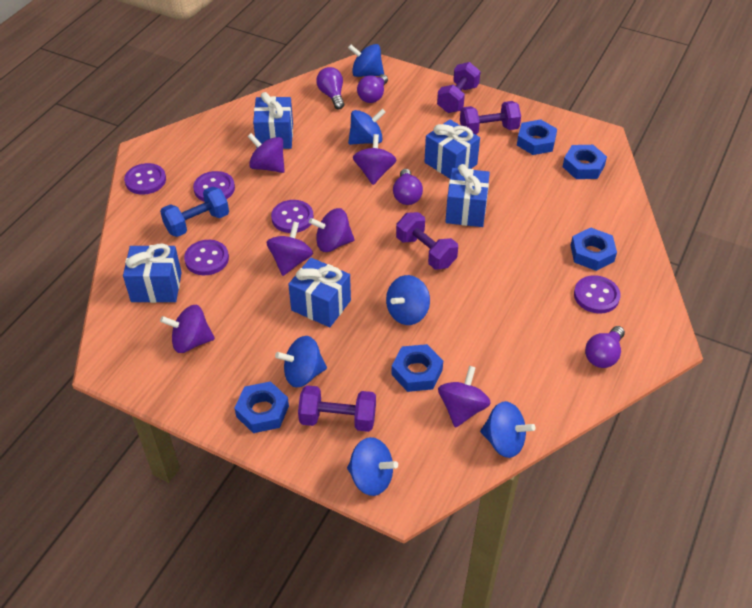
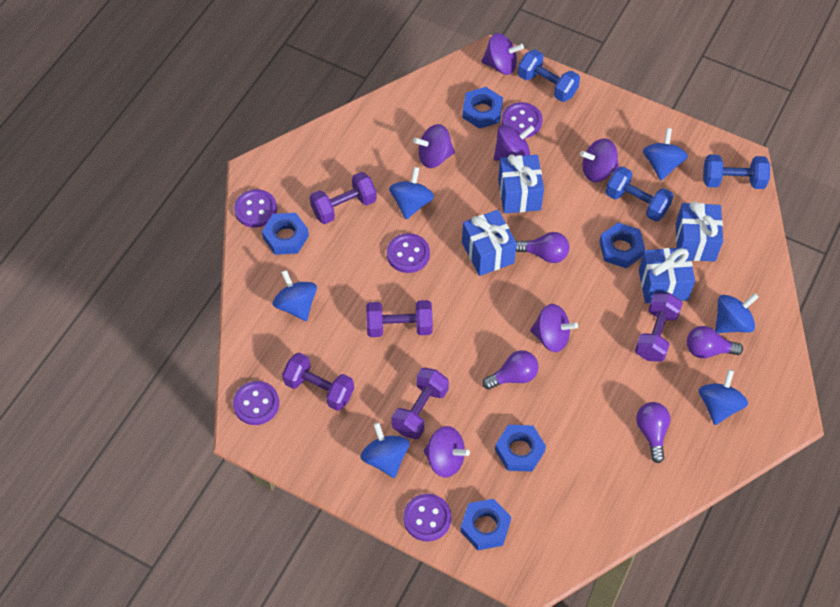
blue dumbbell: [160,186,229,237] = 1 -> [518,50,580,102] [606,167,673,222] [703,154,770,189] = 3
blue gift: [123,243,182,303] [253,92,293,149] [288,258,351,327] [424,119,480,179] [445,164,490,227] = 5 -> [462,210,517,276] [498,154,544,213] [639,247,695,303] [676,201,723,262] = 4
purple dumbbell: [298,385,376,432] [396,212,458,270] [437,62,481,113] [460,101,521,135] = 4 -> [282,352,354,411] [310,172,377,224] [366,300,433,337] [392,368,449,439] [635,293,682,362] = 5

